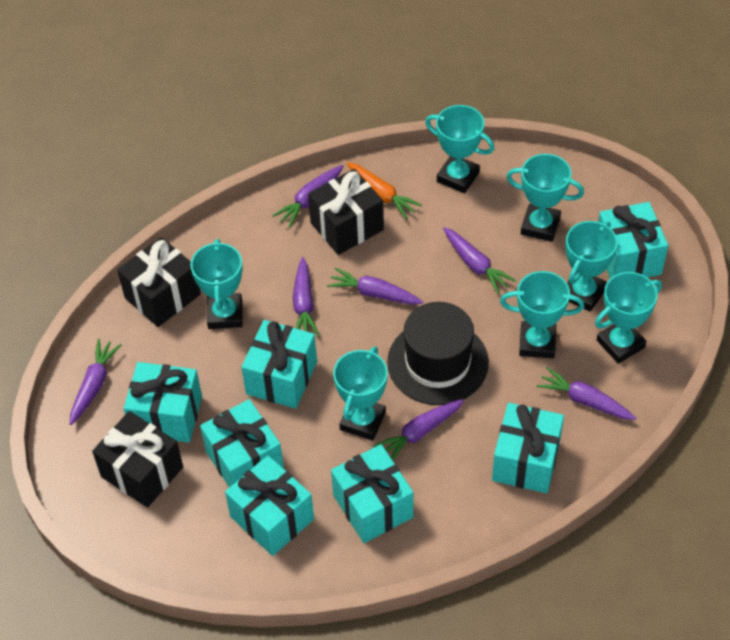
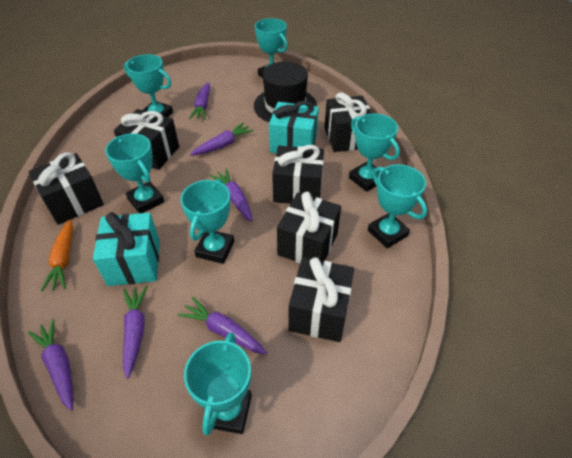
black gift: [92,411,183,508] [117,237,201,327] [308,169,384,255] = 3 -> [29,152,104,225] [114,109,179,170] [272,145,324,204] [277,192,341,263] [288,257,354,342] [324,92,372,152] = 6
purple carrot: [70,339,121,425] [272,165,343,228] [293,257,319,337] [327,267,424,305] [373,399,464,461] [443,227,516,294] [536,367,636,420] = 7 -> [28,319,73,411] [123,286,148,379] [178,297,267,354] [189,82,210,119] [190,122,254,156] [209,169,253,222] = 6
turquoise gift: [124,362,202,443] [200,399,284,487] [225,455,314,556] [241,320,317,409] [331,444,413,543] [492,403,564,493] [598,202,668,278] = 7 -> [93,212,160,286] [269,101,319,153] = 2

